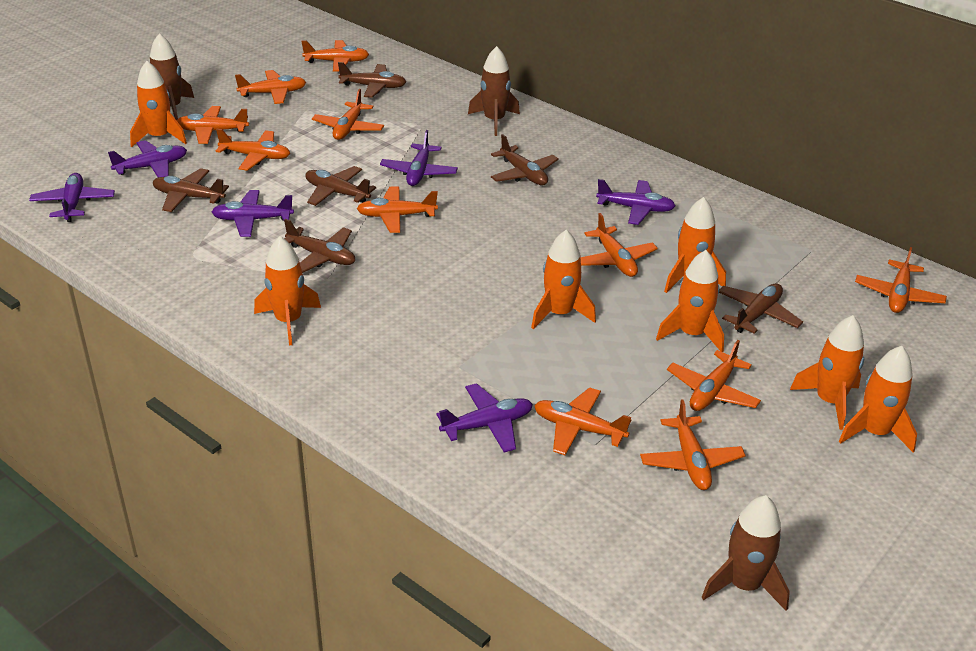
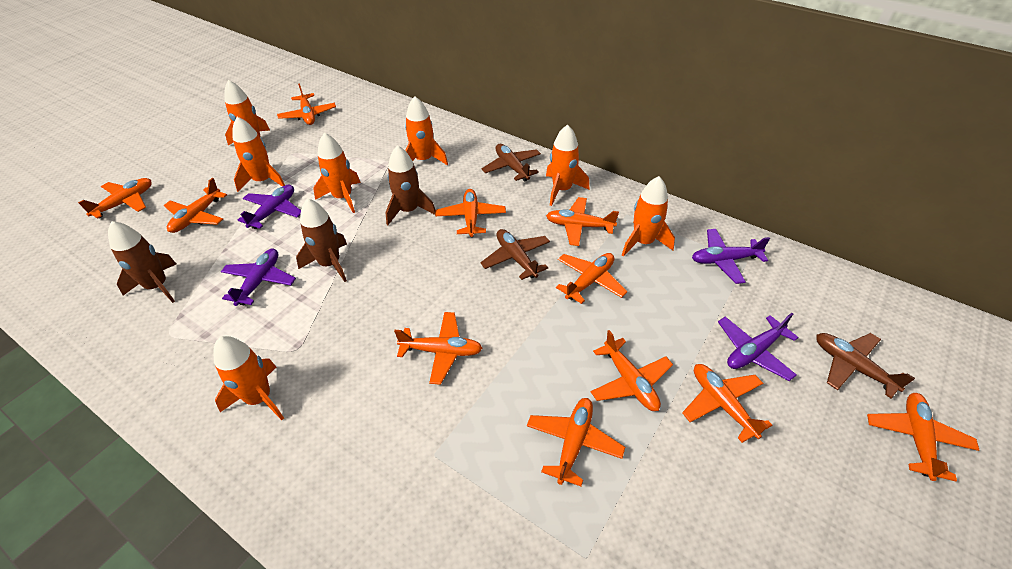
brown plane: [153,168,229,212] [284,219,355,273] [305,166,376,206] [338,62,406,98] [491,134,559,185] [719,284,803,334] = 6 -> [480,229,550,280] [481,144,541,182] [816,333,915,398] = 3
purple plane: [29,173,115,222] [108,140,187,177] [212,190,294,237] [380,130,458,186] [437,383,533,453] [596,179,675,225] = 6 -> [221,249,296,306] [238,184,301,229] [692,229,770,284] [718,313,799,381] = 4

